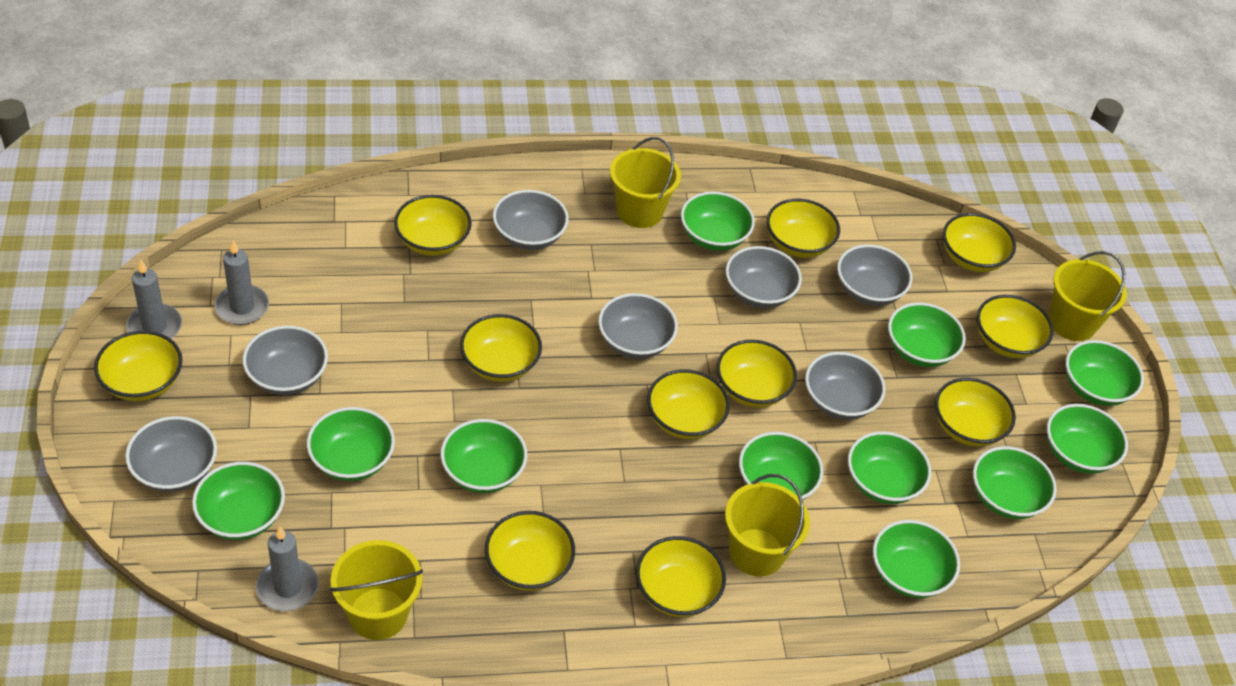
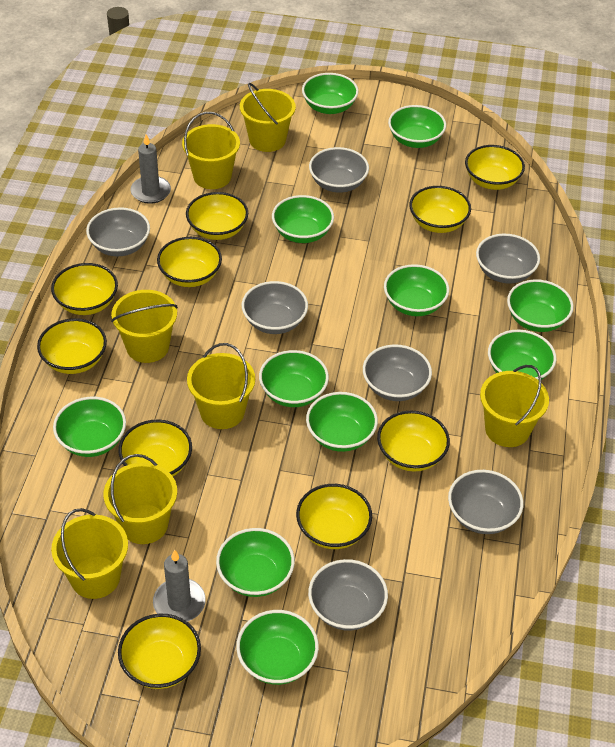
grey candle: [126,260,182,339] [214,240,269,325] [256,526,319,611] = 3 -> [130,134,171,204] [153,549,206,622] = 2
yellow bowl: [94,331,183,401] [394,195,472,256] [460,314,542,382] [485,511,575,591] [636,536,726,617] [647,369,730,439] [717,340,797,407] [767,199,840,258] [935,378,1016,447] [943,213,1016,272] [977,295,1053,358] = 11 -> [37,318,107,374] [51,263,118,315] [118,614,201,689] [119,419,192,476] [157,237,222,287] [186,192,248,240] [296,484,372,549] [377,411,450,471] [409,186,471,233] [465,145,525,190] = 10
yellow bucket: [330,540,423,640] [610,137,681,228] [725,474,810,577] [1049,251,1127,341] = 4 -> [51,508,128,599] [104,454,177,544] [111,290,178,363] [182,112,240,189] [187,343,255,429] [240,83,296,152] [480,365,549,447] = 7

